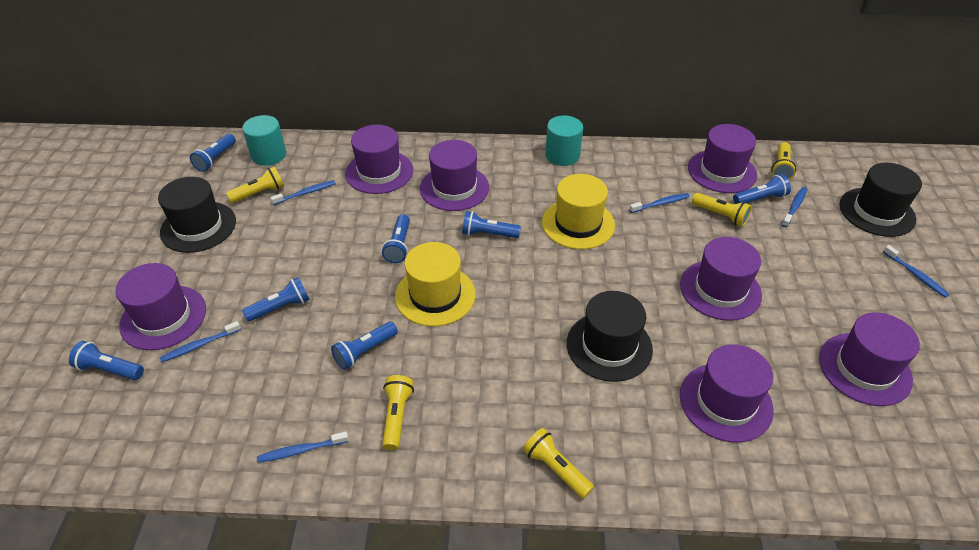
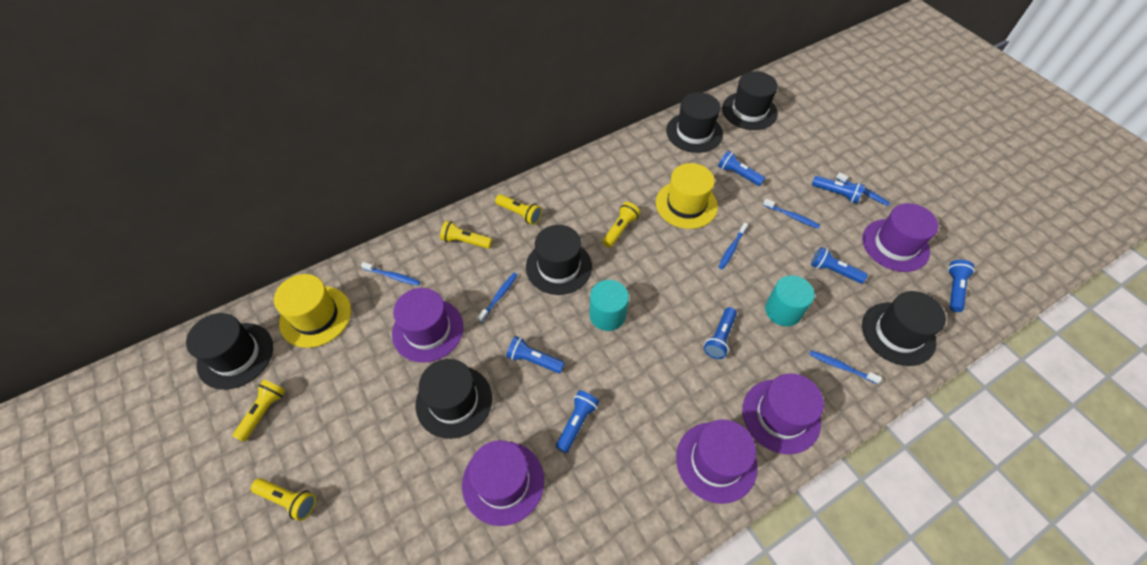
black hat: [158,177,236,253] [567,291,653,382] [840,163,922,237] = 3 -> [186,313,273,390] [416,359,492,439] [526,225,592,295] [666,92,723,153] [722,71,778,130] [862,291,946,366] = 6
purple hat: [116,263,206,350] [345,125,413,194] [420,140,489,211] [680,237,762,321] [680,344,774,443] [688,124,757,193] [819,312,920,406] = 7 -> [392,288,464,363] [462,440,544,526] [676,419,758,504] [742,373,824,454] [862,203,938,272] = 5

